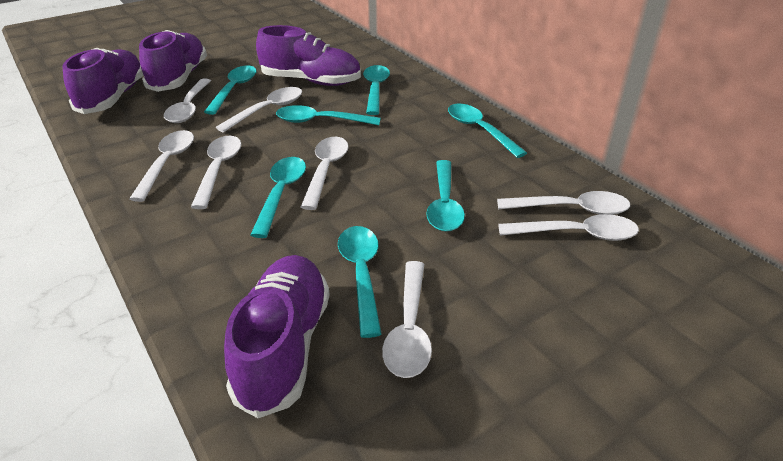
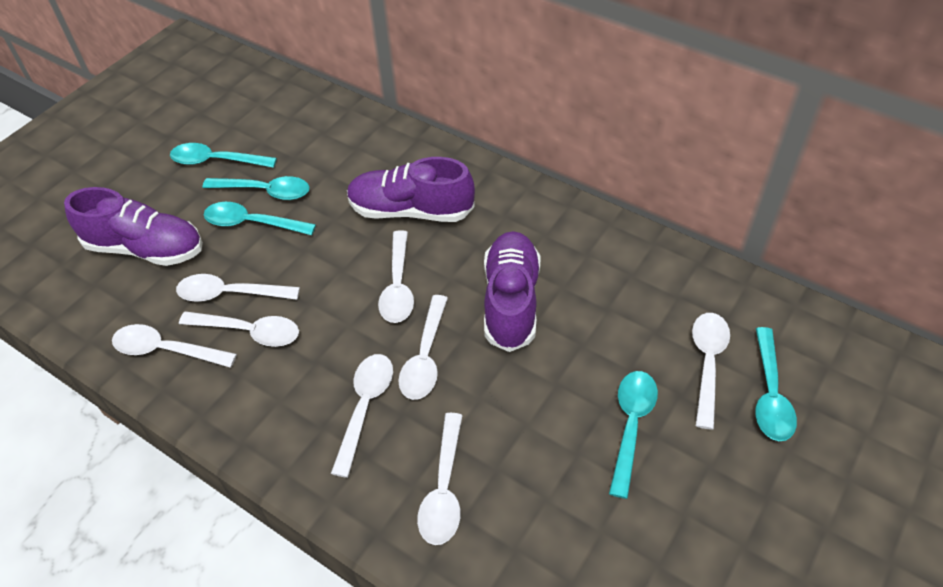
purple shoe: [62,48,143,114] [139,30,207,92] [224,255,330,418] [256,25,361,86] = 4 -> [64,187,203,266] [347,157,475,222] [484,231,540,352] = 3
turquoise spoon: [204,66,257,115] [250,157,306,238] [276,105,381,125] [338,226,382,338] [363,65,390,115] [426,160,465,232] [448,104,527,158] = 7 -> [170,143,277,168] [202,176,309,200] [204,202,316,235] [609,371,658,499] [755,327,797,441] = 5

